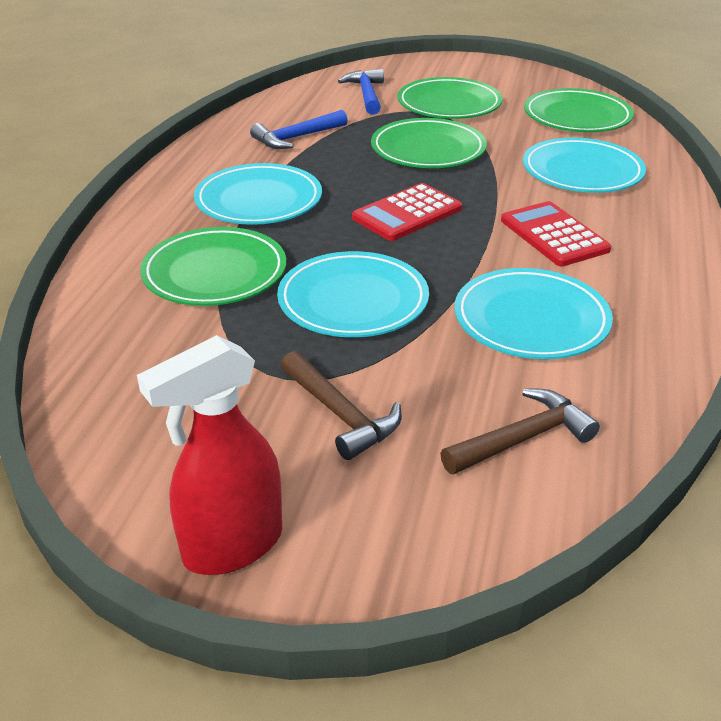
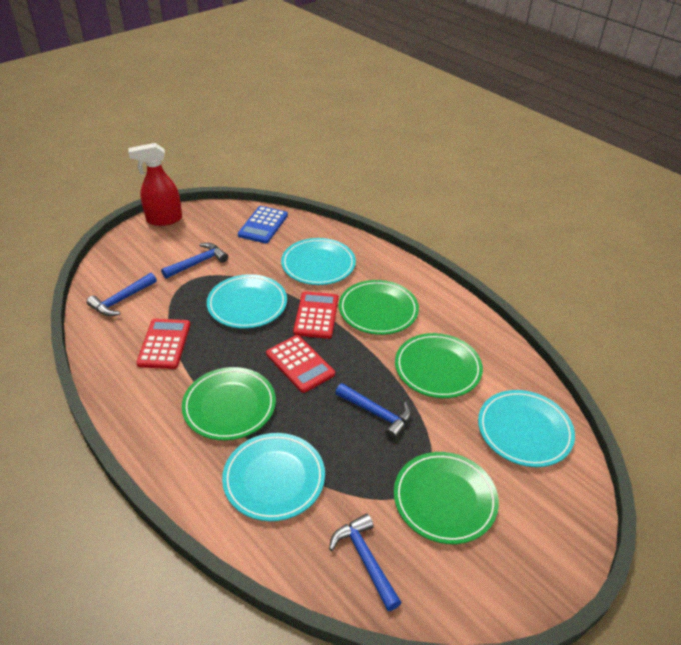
blue calculator: none = 0 -> [238,206,288,243] = 1
blue hammer: [250,110,348,149] [338,69,384,115] = 2 -> [87,273,157,316] [161,243,228,279] [329,513,402,611] [335,383,411,440] = 4
brown hammer: [281,351,402,460] [440,389,600,475] = 2 -> none = 0
red calculator: [352,183,462,241] [501,201,611,266] = 2 -> [136,319,190,369] [266,335,335,393] [293,291,338,339] = 3

